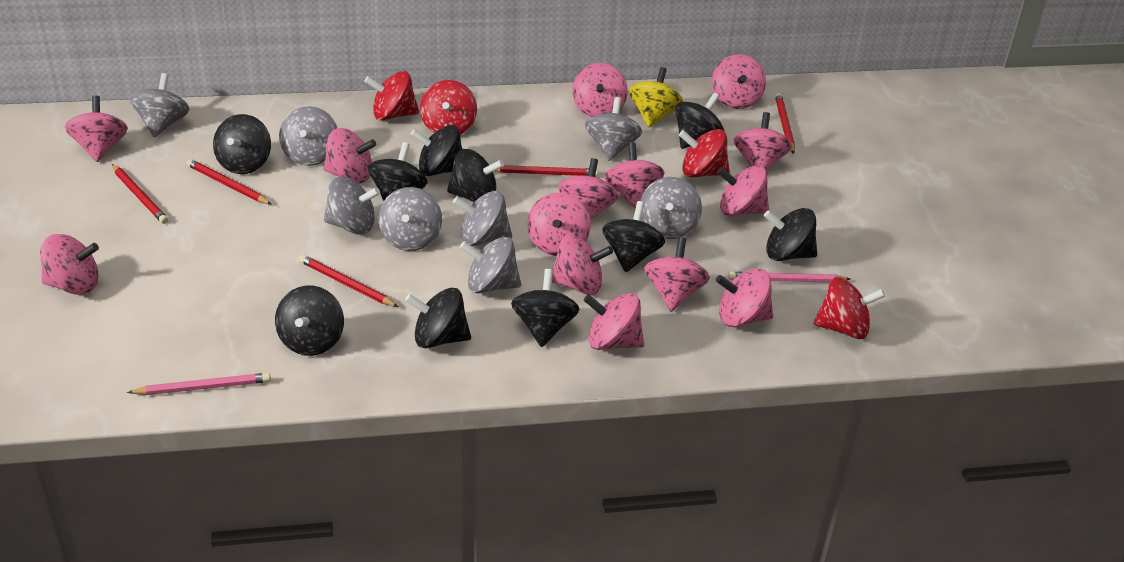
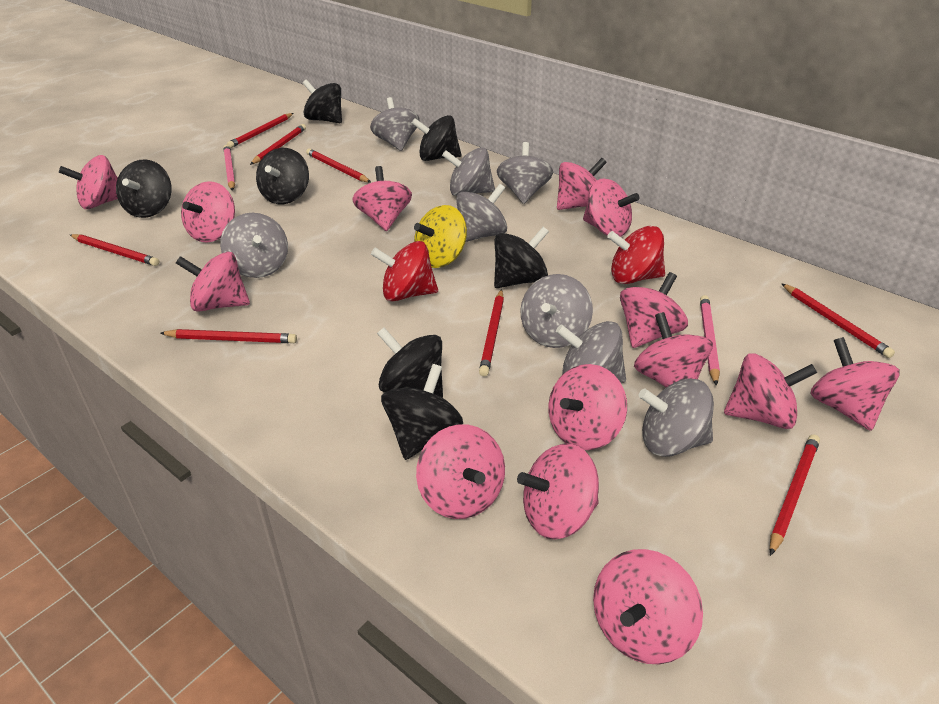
black spinning top: [213,114,271,174] [275,286,344,356] [368,142,428,201] [405,288,471,348] [410,125,462,176] [447,149,504,202] [511,269,580,347] [602,201,665,272] [675,93,724,149] [764,208,817,261] = 10 -> [116,159,172,218] [256,148,309,204] [303,79,342,123] [377,328,443,398] [381,364,463,460] [412,115,462,161] [494,227,549,288] = 7
red pencil: [112,164,168,224] [186,159,272,204] [299,255,399,307] [495,165,598,177] [775,93,795,154] = 5 -> [70,234,159,266] [160,329,297,343] [227,113,293,148] [250,124,306,165] [306,148,371,182] [479,289,504,376] [770,434,820,556] [781,283,895,358] = 8
red spinning top: [364,71,419,121] [420,80,477,135] [679,129,730,177] [814,277,885,339] = 4 -> [371,241,438,302] [607,226,665,284] = 2

